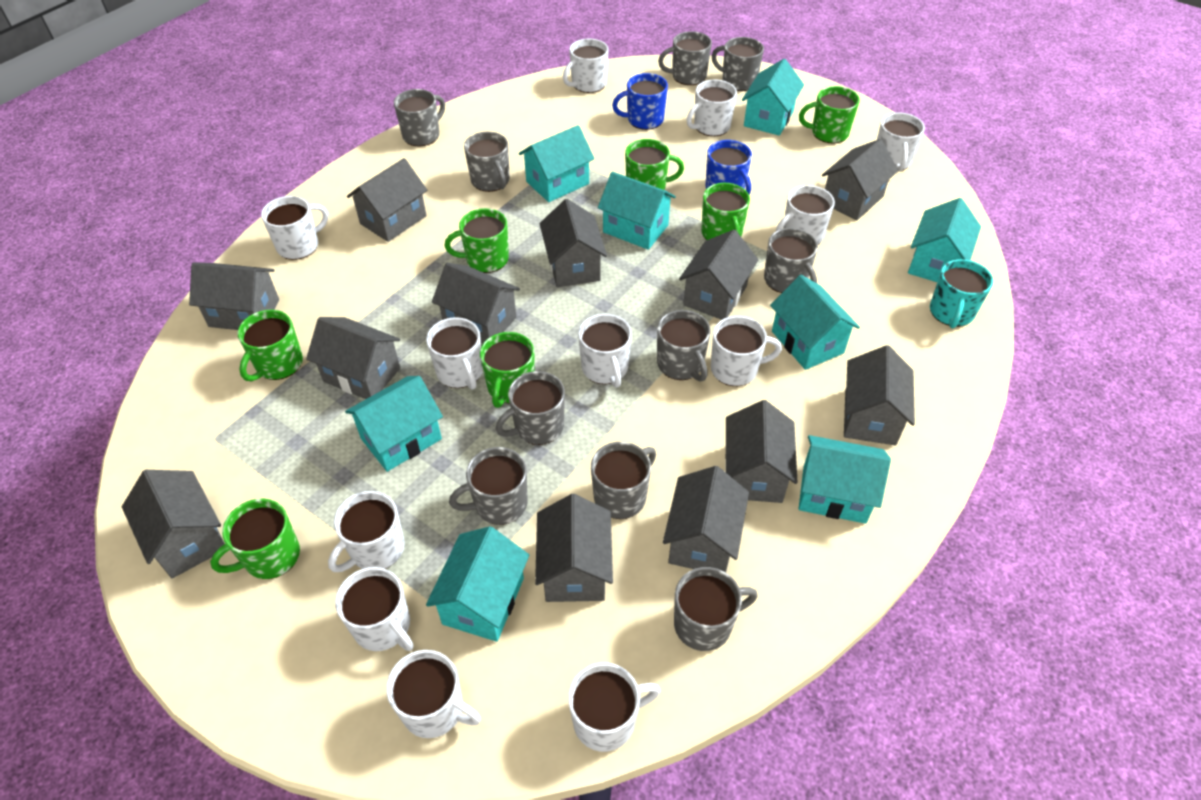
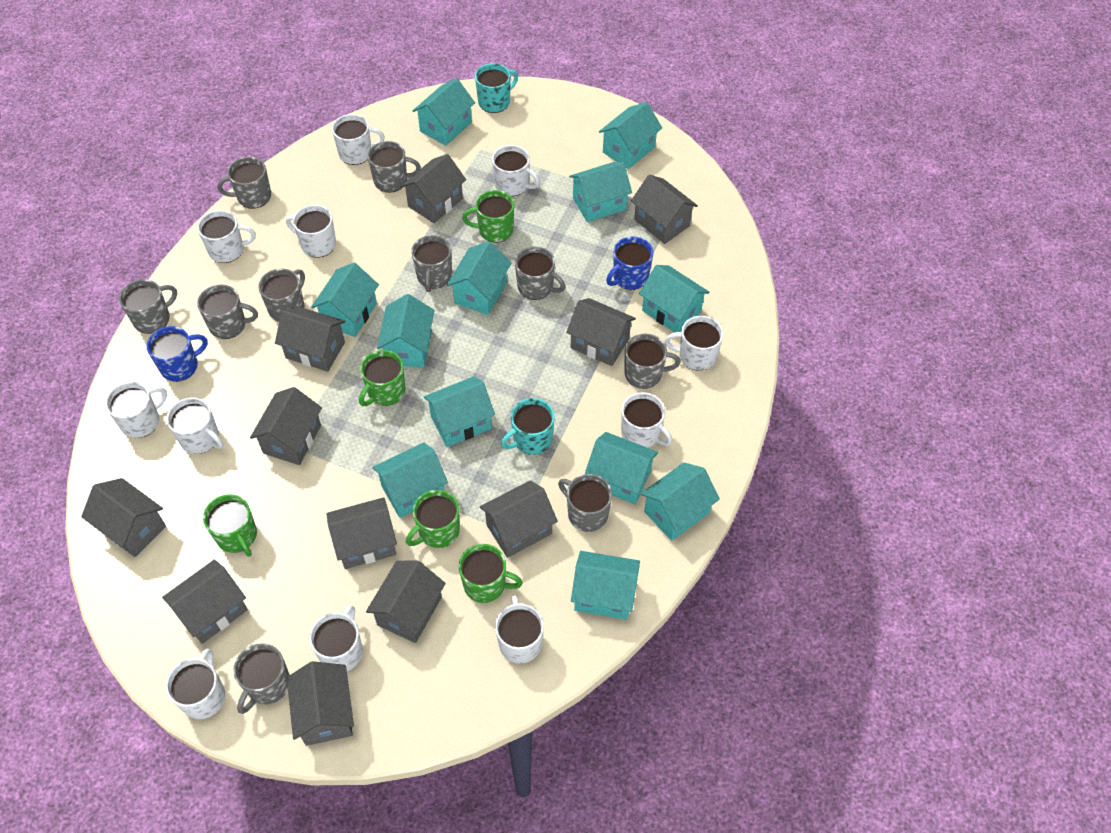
green mug: [210,499,300,579] [237,310,303,381] [445,208,509,273] [480,332,535,408] [625,139,684,190] [701,183,750,240] [799,86,860,144] = 7 -> [203,494,257,557] [359,350,406,406] [406,490,460,548] [458,544,523,603] [462,190,514,243] = 5
grey house: [122,470,225,578] [189,262,279,330] [306,317,400,399] [347,158,427,242] [432,263,520,344] [535,494,613,602] [539,199,607,287] [663,466,749,573] [679,230,758,320] [726,400,798,503] [822,139,898,220] [844,345,915,446] = 12 -> [81,478,166,557] [162,560,248,644] [250,387,322,465] [275,306,345,372] [287,661,354,746] [327,497,397,569] [366,560,446,643] [400,154,466,223] [480,480,558,558] [566,298,636,366] [631,175,698,244] = 11
turquoise house: [345,376,443,472] [426,526,529,642] [519,125,594,202] [598,172,676,250] [742,59,804,136] [770,275,860,370] [799,435,891,524] [908,198,981,282] = 8 -> [311,263,379,337] [372,443,448,518] [377,294,434,368] [413,78,475,146] [424,376,495,447] [447,241,512,315] [569,162,632,222] [571,551,640,620] [585,432,658,504] [599,102,662,169] [639,265,710,332] [641,462,720,541] = 12
turquoise mug: [930,259,993,328] = 1 -> [475,63,518,113] [501,398,555,455] = 2
white mug: [261,196,328,260] [328,491,405,572] [335,567,413,651] [386,650,481,738] [426,317,483,390] [563,39,609,93] [568,663,661,752] [578,314,632,388] [687,79,737,136] [711,316,782,386] [776,185,835,245] [877,112,925,171] = 12 -> [105,382,167,438] [166,397,223,454] [166,649,225,719] [197,210,256,263] [286,205,336,258] [309,605,363,671] [332,114,384,165] [492,145,540,196] [495,595,544,664] [621,392,672,448] [665,316,723,371] = 11

